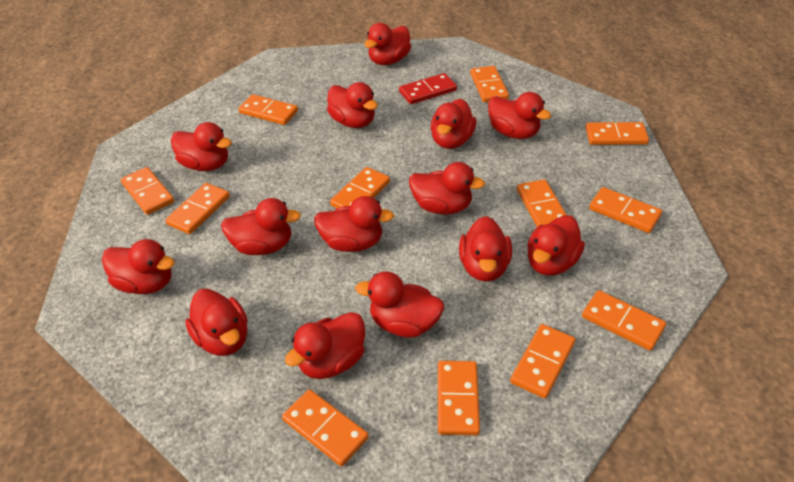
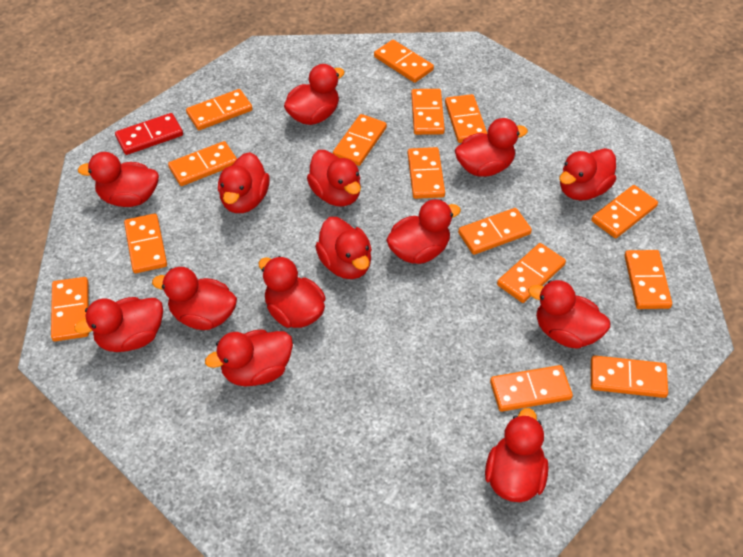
orange domino: [121,167,174,215] [165,183,230,234] [238,94,298,125] [282,389,369,467] [330,167,390,208] [438,361,480,435] [470,66,509,102] [510,324,575,399] [517,179,567,227] [582,290,666,351] [585,122,649,145] [589,187,662,233] = 12 -> [51,277,89,341] [124,213,167,273] [168,141,237,186] [186,89,252,130] [333,114,387,166] [374,40,434,83] [408,147,445,199] [411,89,445,135] [445,94,487,143] [458,208,532,255] [490,365,573,412] [497,243,566,303] [591,185,658,238] [591,355,668,398] [624,250,672,309] = 15

